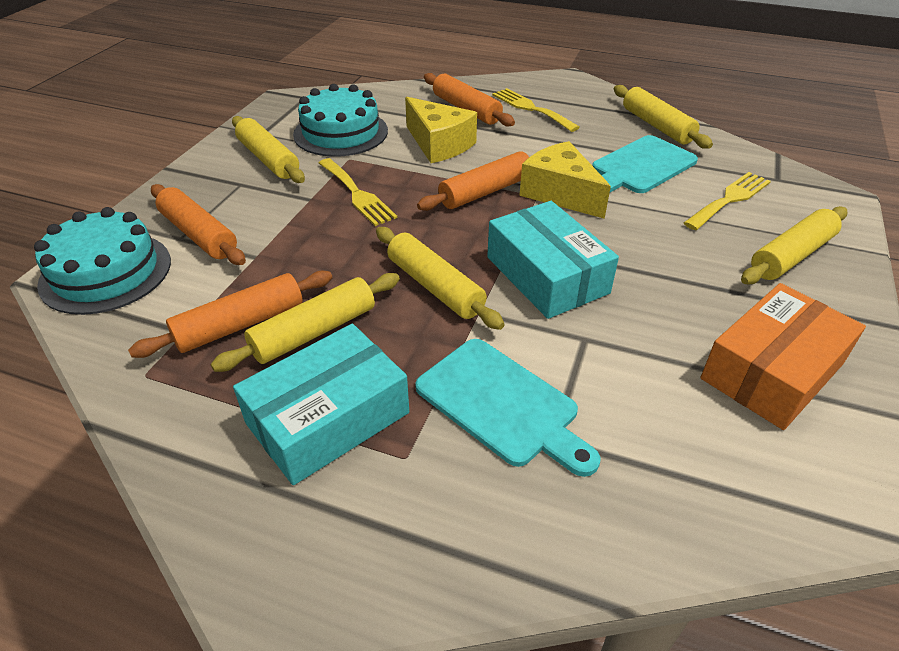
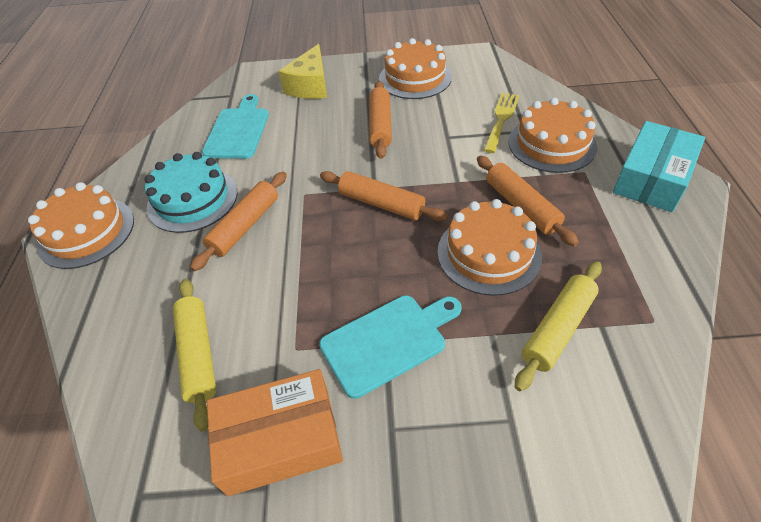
orange cake: none = 0 -> [28,182,134,269] [379,38,452,99] [437,199,542,296] [509,98,597,173] = 4
turquoise box: [233,324,409,485] [487,201,619,319] = 2 -> [613,121,705,212] = 1
turquoise cake: [34,207,171,315] [293,84,388,157] = 2 -> [145,152,237,233] = 1
yellow cheese: [405,97,477,163] [519,141,611,219] = 2 -> [278,44,327,99] = 1
yellow fork: [319,158,397,226] [492,88,580,132] [684,172,771,230] = 3 -> [484,93,520,153] = 1
yellow rolling pin: [211,273,400,372] [232,116,305,183] [376,227,504,330] [614,85,713,149] [741,206,847,284] = 5 -> [173,279,216,431] [515,261,602,391] = 2

